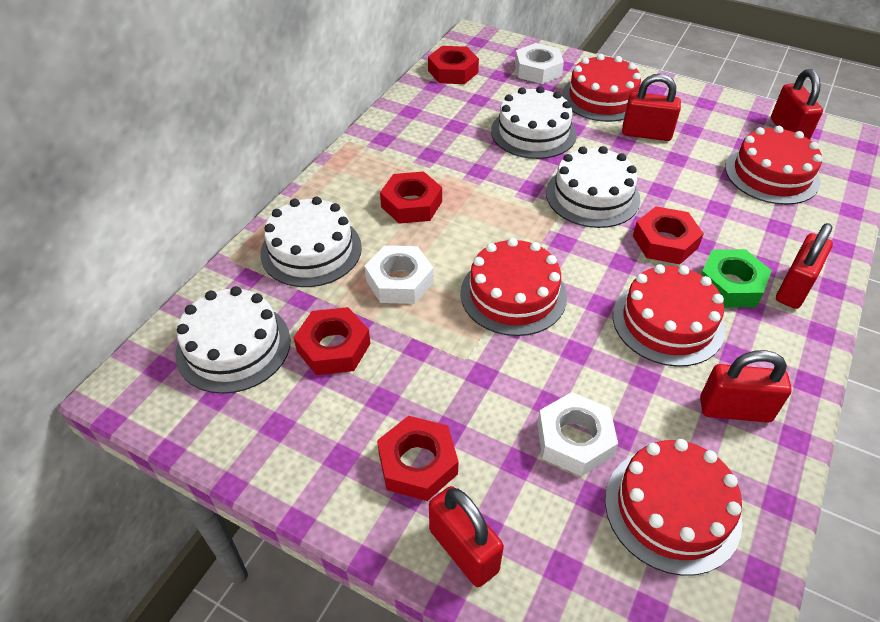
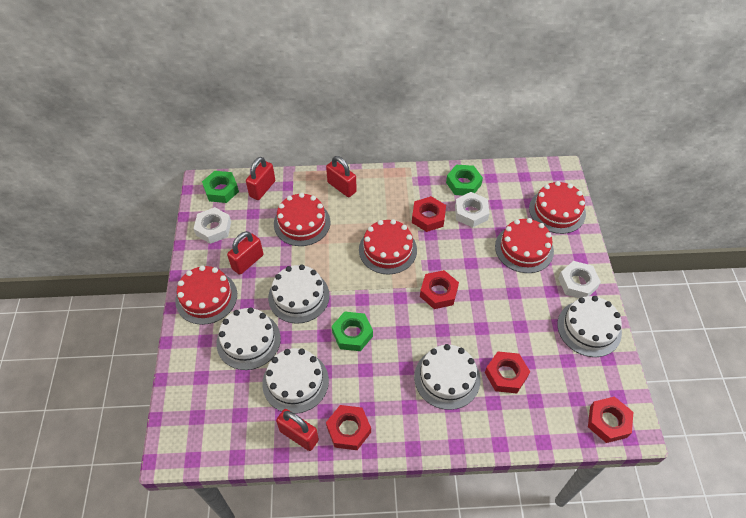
green nut: [701,249,772,308] = 1 -> [202,171,239,203] [332,311,373,351] [446,165,483,196] = 3
red padlock: [429,486,504,587] [622,74,681,141] [700,350,792,423] [771,69,823,140] [776,223,833,309] = 5 -> [227,231,263,275] [246,157,275,200] [276,409,319,451] [326,156,357,197] = 4
white cake: [175,286,291,394] [260,197,362,287] [491,86,577,159] [546,146,640,228] = 4 -> [216,308,281,370] [262,348,329,414] [268,264,330,324] [414,344,480,410] [557,296,622,357] = 5

